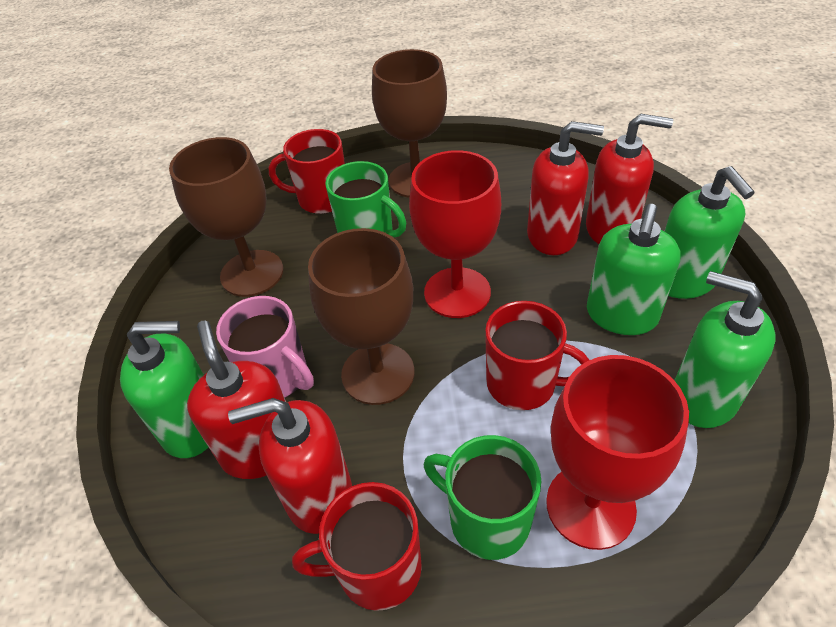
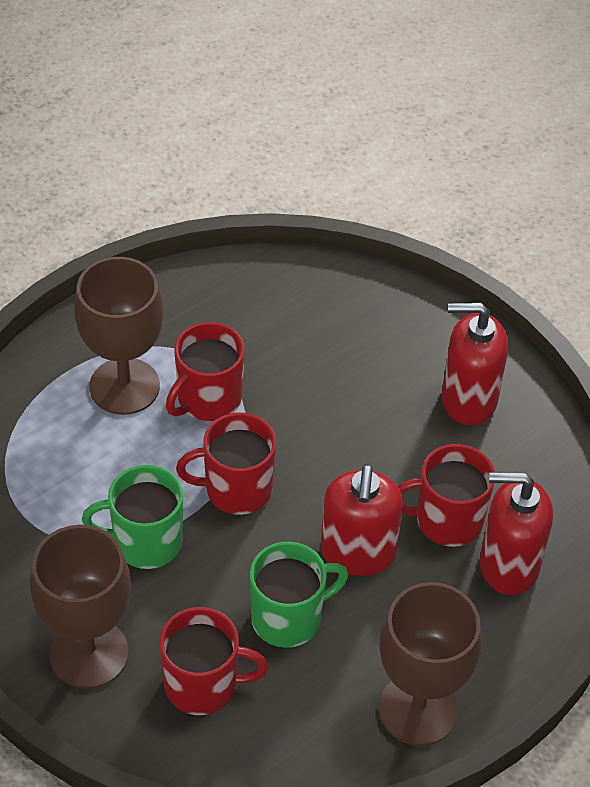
green soap dispenser: [120,321,209,458] [587,204,681,335] [664,166,755,299] [674,271,776,428] = 4 -> none = 0
pink mug: [216,296,314,398] = 1 -> none = 0
red goblet: [409,150,501,318] [546,355,689,550] = 2 -> none = 0
red mug: [269,129,345,214] [292,482,422,611] [485,301,589,410] = 3 -> [160,607,268,715] [166,322,244,421] [176,413,276,515] [397,444,495,547] = 4
red soap dispenser: [187,320,286,479] [228,398,352,534] [527,121,604,255] [586,114,673,244] = 4 -> [321,464,403,576] [441,302,508,425] [480,473,553,595] = 3

